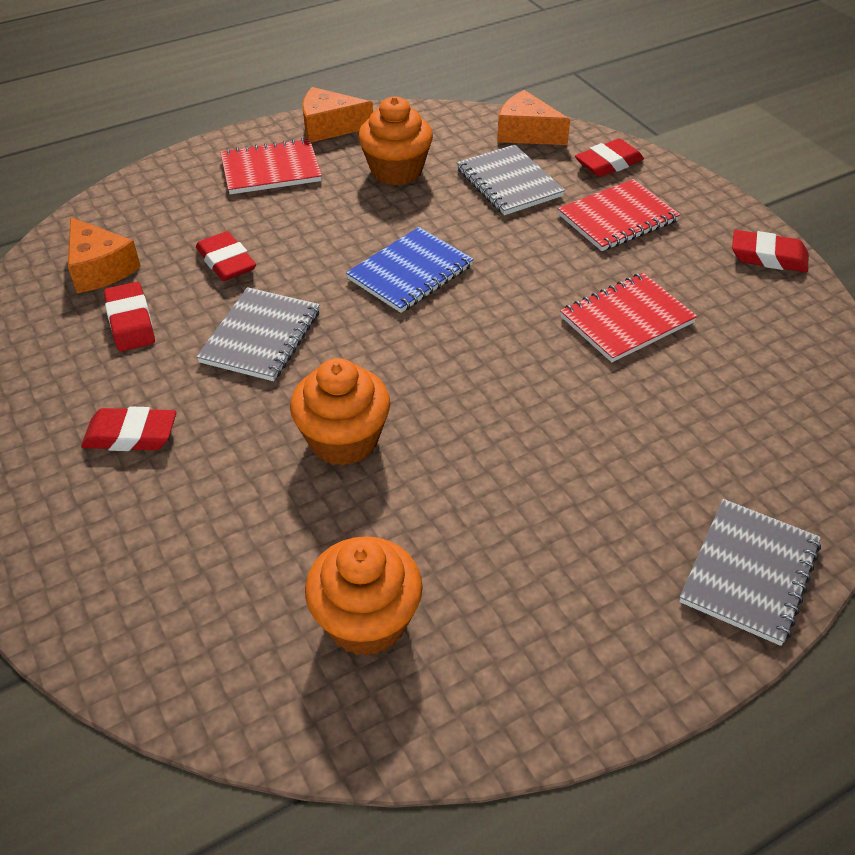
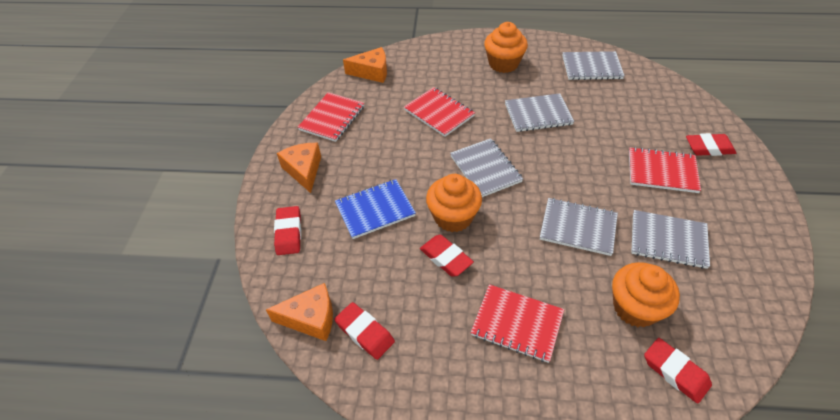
grey notebook: [196,287,320,381] [457,145,565,215] [679,499,821,646] = 3 -> [450,138,523,197] [505,93,574,132] [540,198,618,256] [562,51,625,80] [631,210,710,269] = 5
red notebook: [220,138,322,194] [557,179,680,251] [560,273,697,362] = 3 -> [298,92,364,142] [404,87,475,137] [471,284,564,363] [629,147,701,193] = 4

